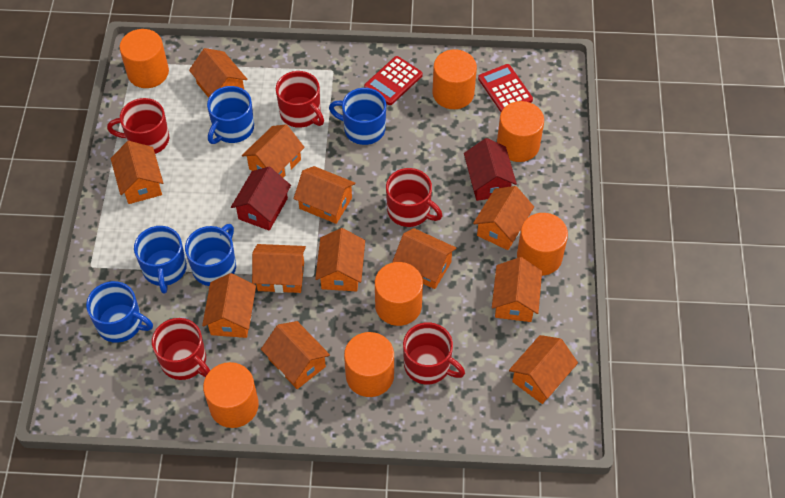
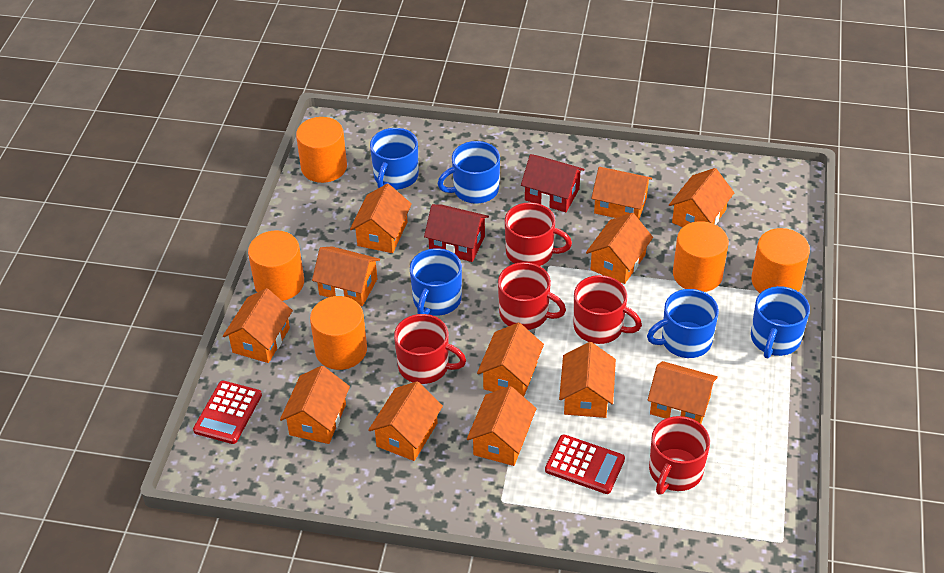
orange cylinder: [119,29,169,88] [203,362,259,428] [344,332,394,397] [375,262,423,326] [432,49,477,109] [497,101,544,162] [517,213,568,276] = 7 -> [248,230,304,301] [296,117,347,183] [310,296,367,370] [673,221,729,292] [751,228,810,293] = 5

